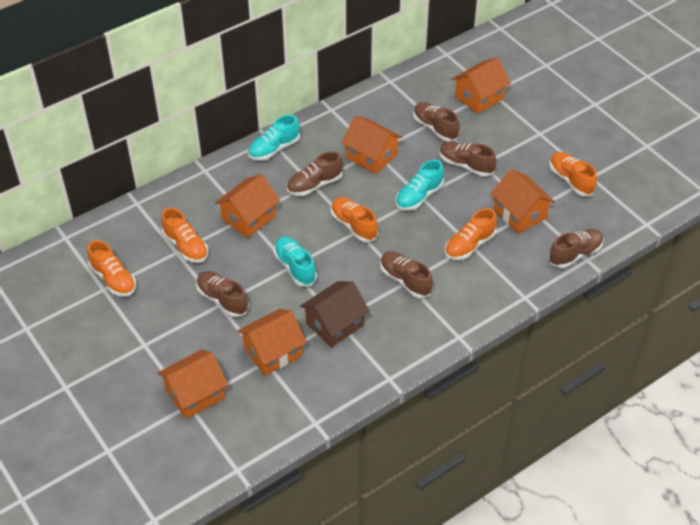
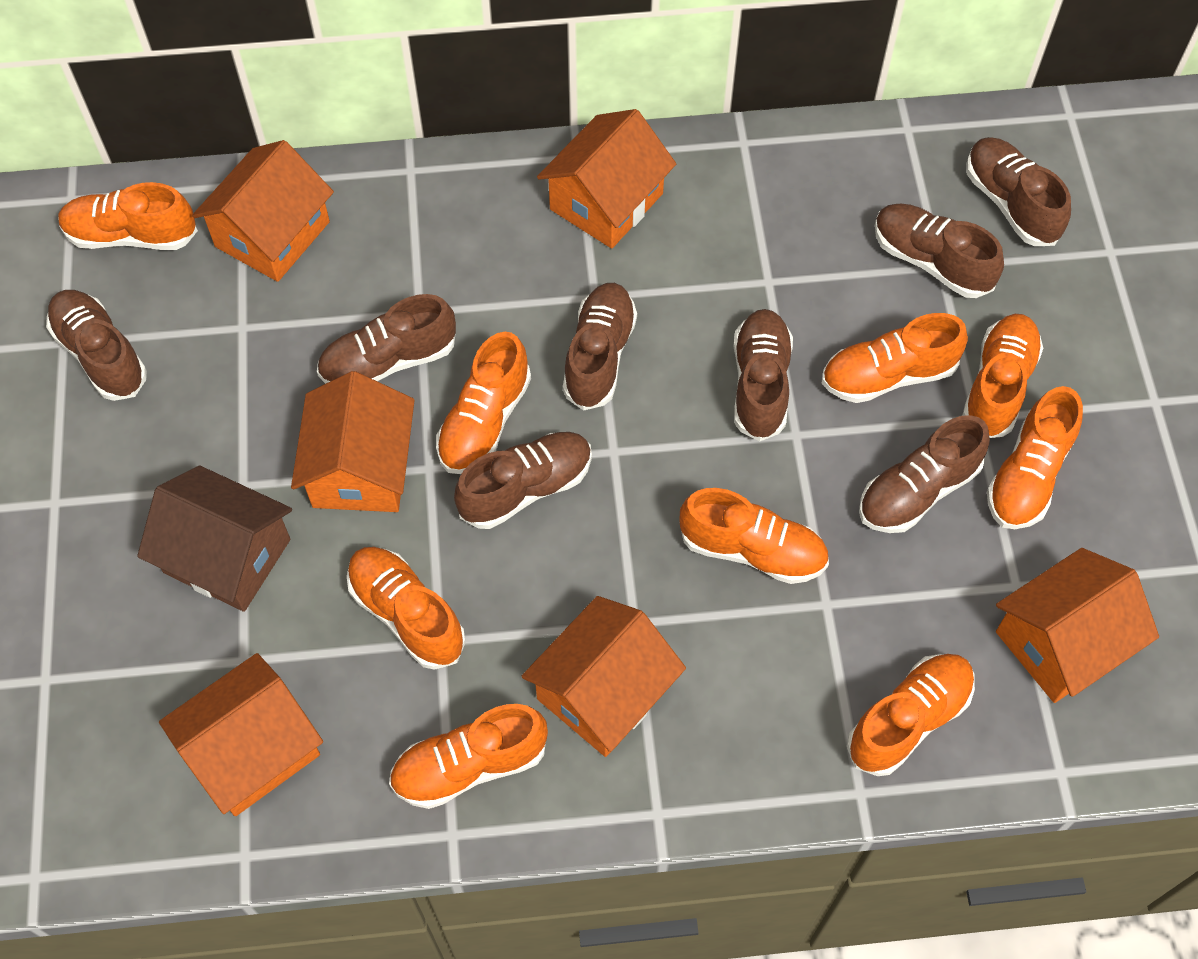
brown shoe: [196,271,249,317] [287,151,343,196] [380,251,433,298] [413,102,460,142] [439,142,497,177] [548,229,604,268] = 6 -> [46,290,147,401] [317,294,456,384] [454,432,592,529] [563,283,637,411] [733,309,793,441] [859,415,990,533] [875,204,1004,298] [966,137,1071,246] = 8
orange shoe: [87,240,136,297] [161,208,208,263] [331,197,378,242] [445,208,497,260] [549,152,597,196] = 5 -> [58,182,198,250] [347,547,465,670] [389,704,548,809] [436,332,531,474] [680,488,829,584] [822,313,968,403] [847,654,975,776] [962,314,1043,438] [987,386,1083,529] = 9
turquoise shoe: [248,115,300,161] [274,236,317,286] [396,160,444,211] = 3 -> none = 0

